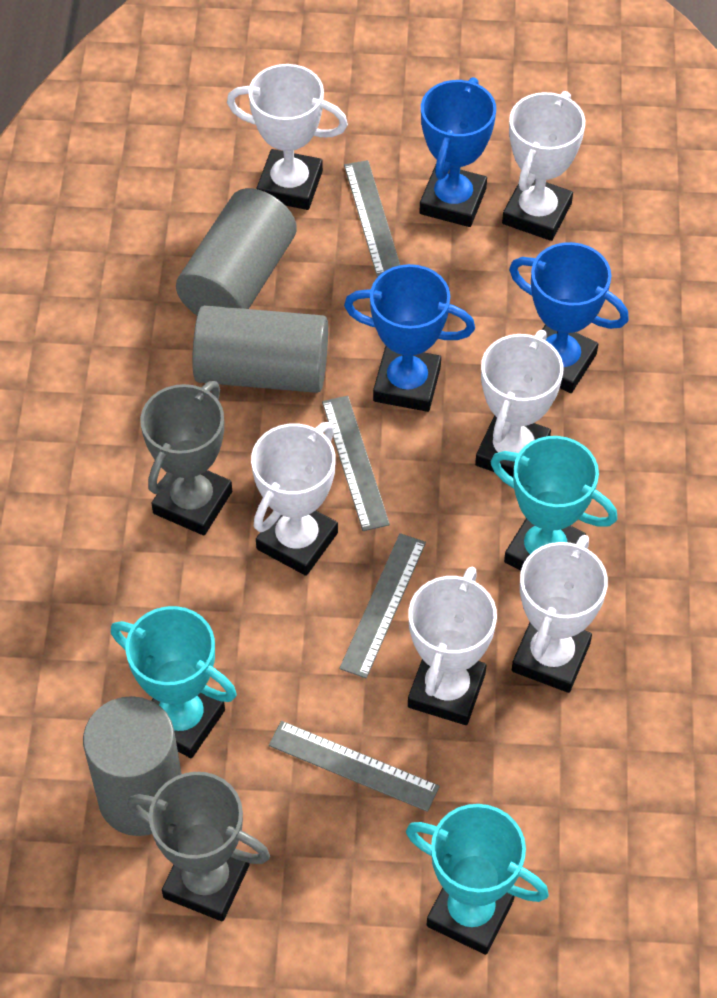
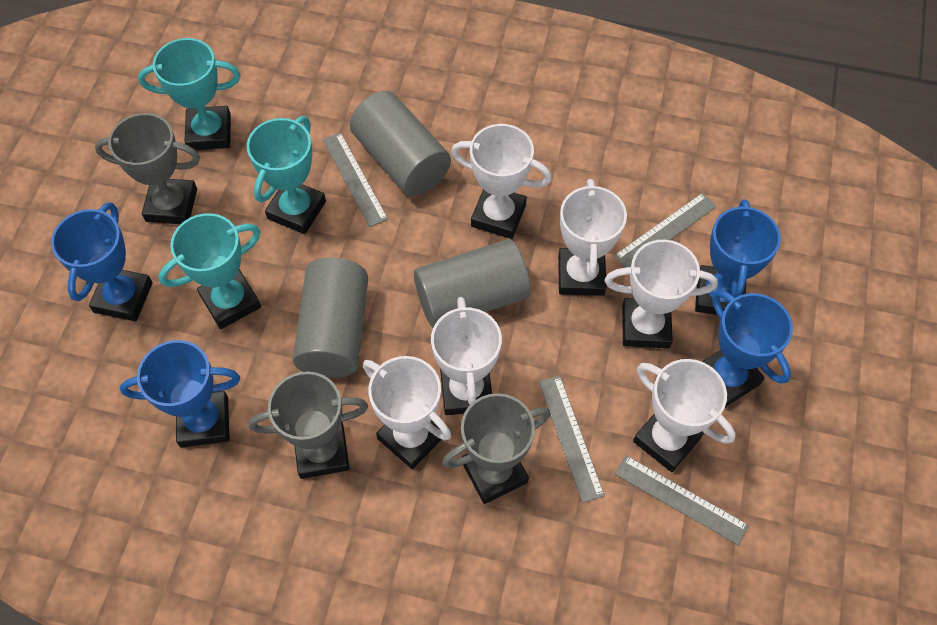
blue trophy: [344,264,475,412] [419,77,496,227] [509,242,629,393] = 3 -> [51,202,153,321] [120,340,240,448] [695,199,781,315] [702,290,793,407] = 4
grey trophy: [127,772,270,921] [140,381,232,535] = 2 -> [95,113,200,224] [248,371,368,479] [442,393,551,504] = 3

